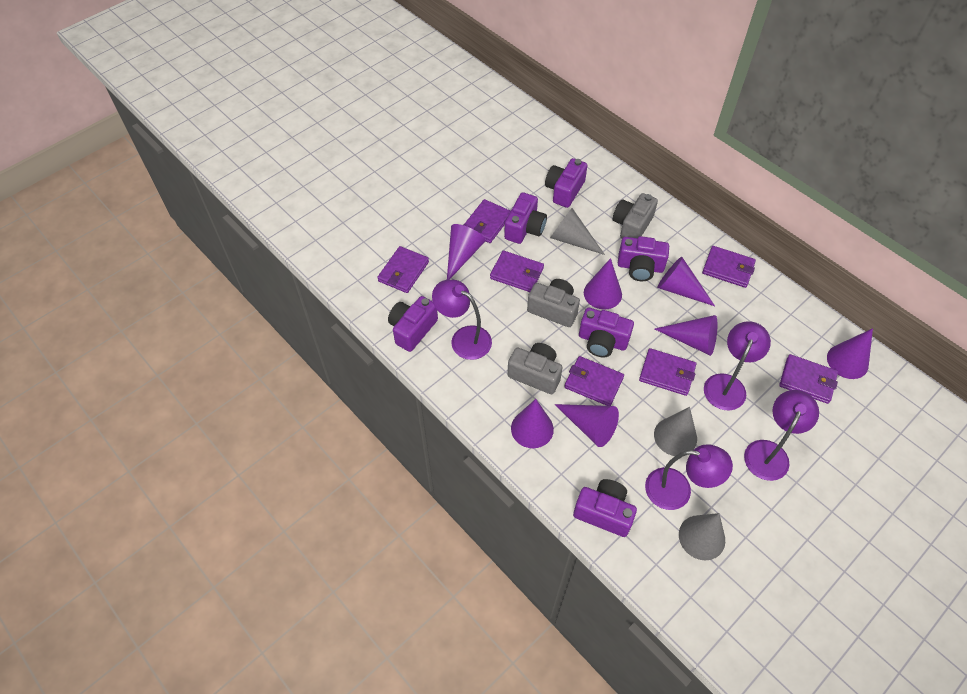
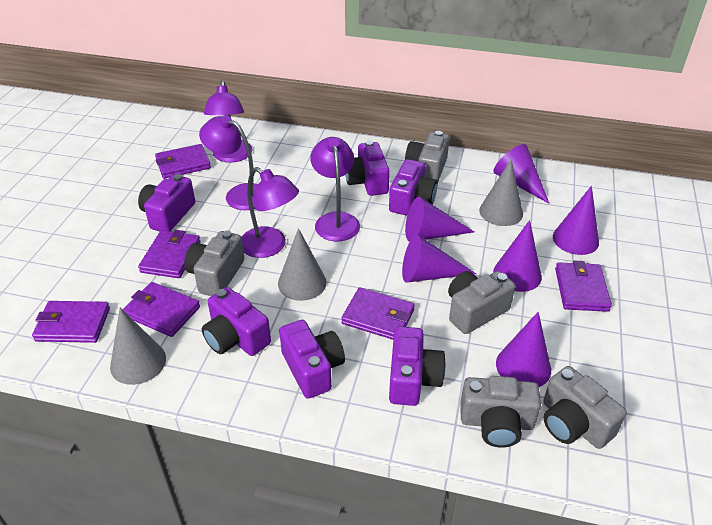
grey camera: [507,343,563,394] [527,279,580,327] [613,193,658,238] = 3 -> [184,230,244,296] [405,131,450,182] [448,271,515,334] [460,376,541,448] [543,366,627,449] = 5
purple cone: [447,224,486,280] [511,399,554,448] [554,404,619,447] [584,258,622,309] [655,315,717,356] [657,257,715,306] [827,328,873,379] = 7 -> [402,235,476,283] [405,197,474,242] [493,144,550,204] [493,220,542,292] [496,312,551,387] [553,186,599,255] = 6
purple wallet: [377,246,429,293] [464,199,511,243] [490,250,544,292] [564,356,624,406] [639,348,696,396] [702,246,756,288] [779,354,838,404] = 7 -> [32,301,110,343] [123,282,200,337] [138,230,200,278] [155,144,211,179] [341,287,415,340] [555,261,612,312] = 6

